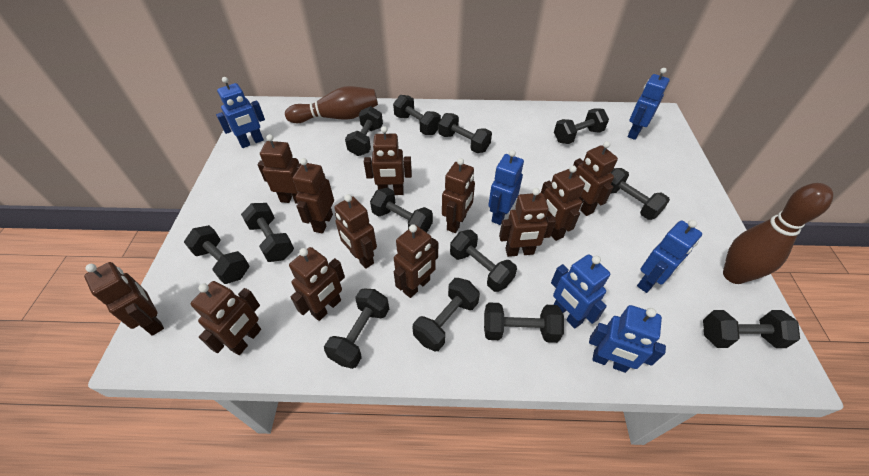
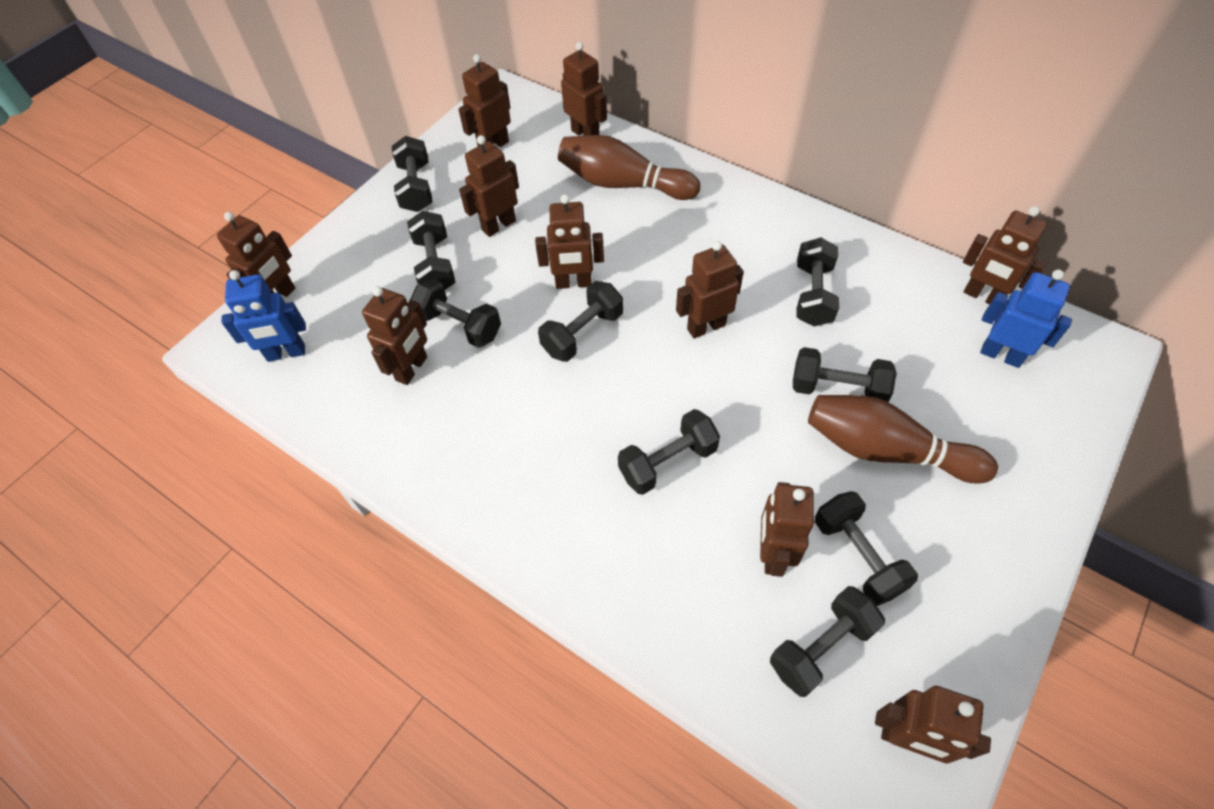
black dumbbell: [184,225,249,284] [241,203,294,262] [324,288,389,369] [345,106,383,156] [370,188,433,233] [393,95,441,135] [413,278,480,352] [438,113,492,153] [450,230,517,292] [484,303,564,343] [554,108,609,144] [611,168,670,220] [703,310,800,348] = 13 -> [392,136,432,212] [407,211,455,290] [410,279,501,348] [538,281,623,362] [618,409,720,495] [770,586,885,697] [793,347,897,402] [796,237,839,326] [815,491,918,606] = 9
blue robot: [216,77,265,148] [488,150,524,225] [551,254,610,329] [589,305,666,373] [628,68,670,140] [637,220,702,293] = 6 -> [221,270,306,362] [980,269,1072,368] = 2
brown robot: [84,262,164,336] [191,281,261,355] [258,134,301,204] [289,247,345,321] [293,158,334,234] [334,194,377,269] [364,126,412,195] [394,224,438,298] [442,158,475,233] [499,188,556,257] [541,165,585,241] [573,141,618,216] = 12 -> [217,212,295,297] [362,286,427,385] [459,54,511,147] [459,135,519,237] [535,194,604,289] [561,42,607,136] [676,241,744,339] [760,482,814,577] [875,686,991,763] [963,206,1047,304] = 10

